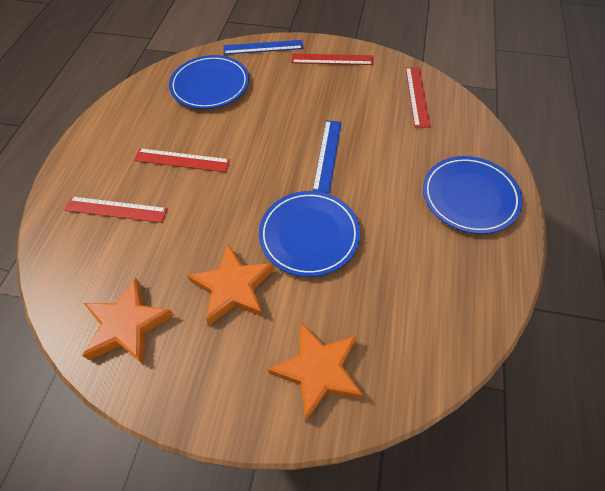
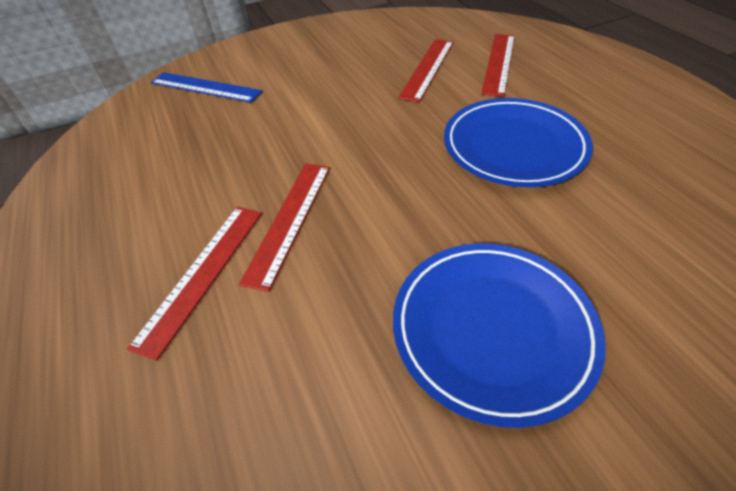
blue plate: [169,55,249,109] [259,191,360,277] [423,156,523,234] = 3 -> [393,243,606,428] [444,98,593,187] = 2
blue ruler: [223,40,303,55] [313,120,342,194] = 2 -> [151,72,263,103] = 1
orange star: [82,278,174,365] [188,244,274,325] [268,323,363,421] = 3 -> none = 0

